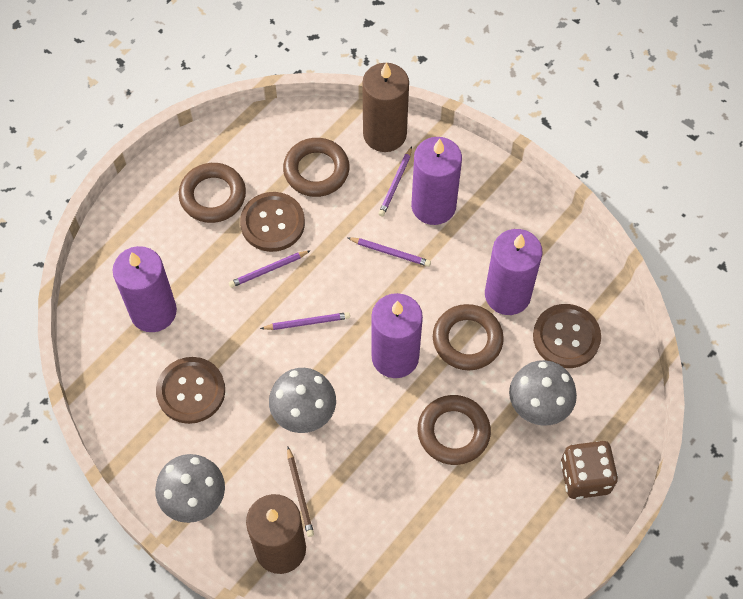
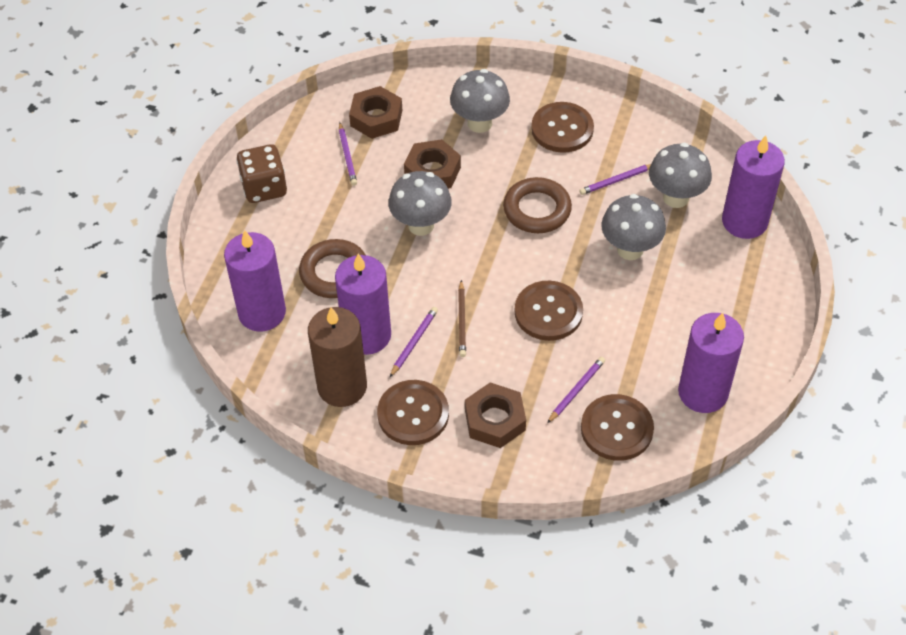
brown button: [156,357,225,424] [240,192,305,252] [533,304,601,368] = 3 -> [377,380,449,445] [515,281,583,341] [531,102,594,153] [581,394,654,461] = 4
brown candle: [246,494,306,574] [362,63,409,152] = 2 -> [308,307,367,407] = 1
brown nut: none = 0 -> [349,86,402,139] [404,139,461,189] [465,383,526,448] = 3
brown ring: [179,163,246,223] [283,138,350,197] [418,395,491,465] [433,304,504,370] = 4 -> [299,239,366,298] [503,177,572,233] = 2
grey mushroom: [155,454,225,523] [269,368,336,433] [509,360,577,426] = 3 -> [388,171,452,236] [450,69,510,133] [601,194,666,260] [649,143,712,208] = 4

